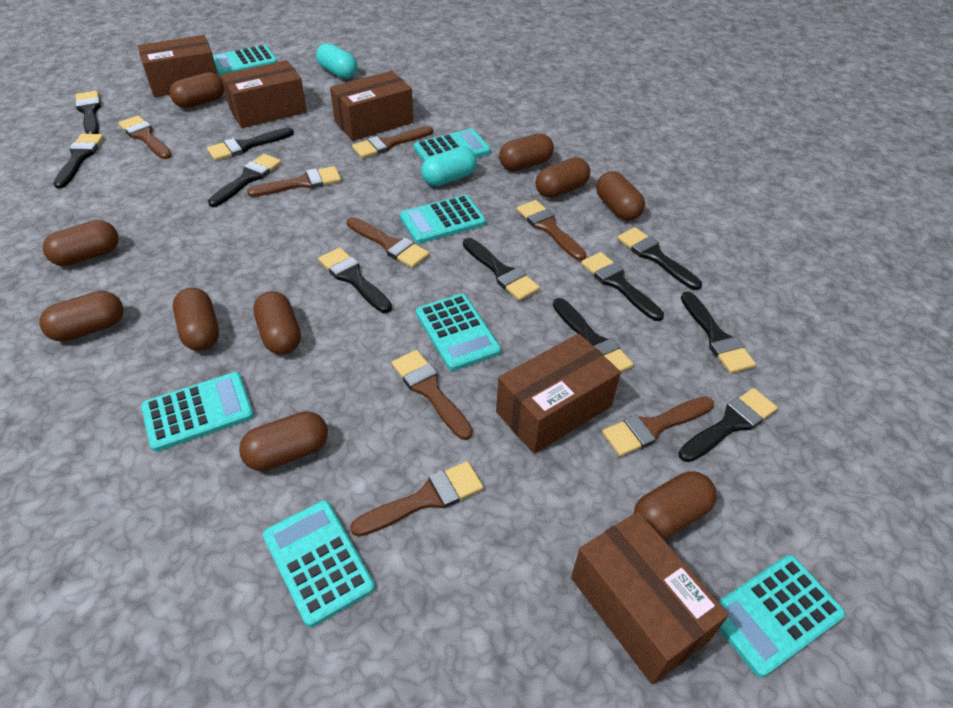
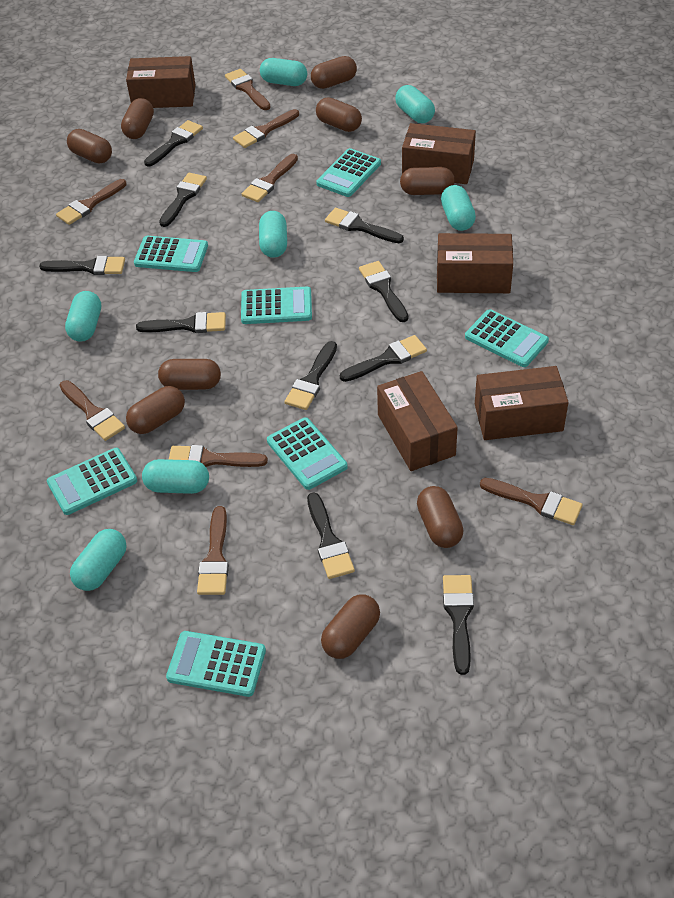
black brush: [53,134,104,189] [75,91,101,134] [207,127,294,161] [208,154,282,207] [318,247,392,313] [463,238,540,301] [553,298,634,372] [581,252,664,321] [617,227,702,290] [679,388,778,462] [681,291,756,373] = 11 -> [39,256,125,275] [136,312,226,333] [144,120,203,167] [159,173,207,227] [285,341,337,410] [307,492,355,579] [325,208,404,243] [340,335,427,382] [359,261,408,322] [443,575,474,675] = 10
brown capsule: [39,291,123,342] [43,220,119,266] [170,72,224,108] [173,288,219,351] [239,411,328,471] [253,291,301,355] [499,134,554,171] [536,157,590,198] [596,171,645,221] [634,471,717,539] = 10 -> [67,129,112,164] [121,98,154,139] [126,386,185,434] [158,359,221,390] [311,56,357,89] [316,97,362,132] [321,595,380,659] [400,167,455,195] [417,486,464,548] = 9
turquoise capsule: [316,43,357,79] [421,147,477,186] = 2 -> [65,291,101,342] [70,529,127,591] [142,459,209,494] [259,211,287,258] [260,58,307,86] [395,85,435,123] [441,185,476,231] = 7

